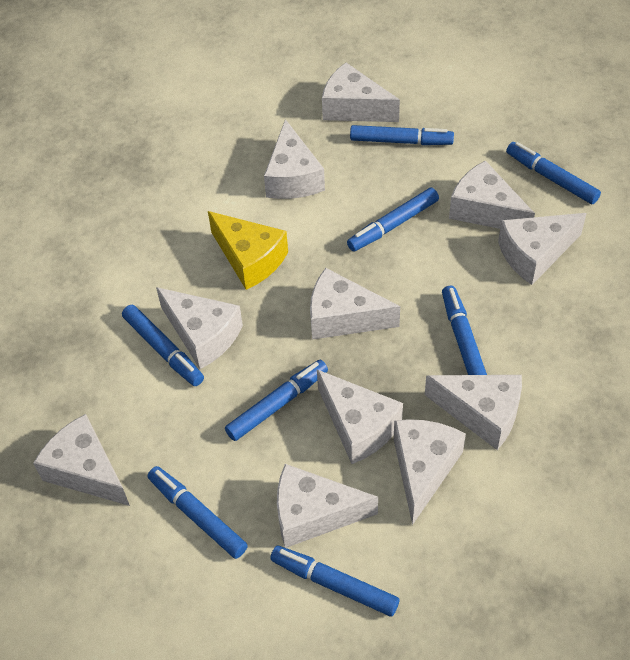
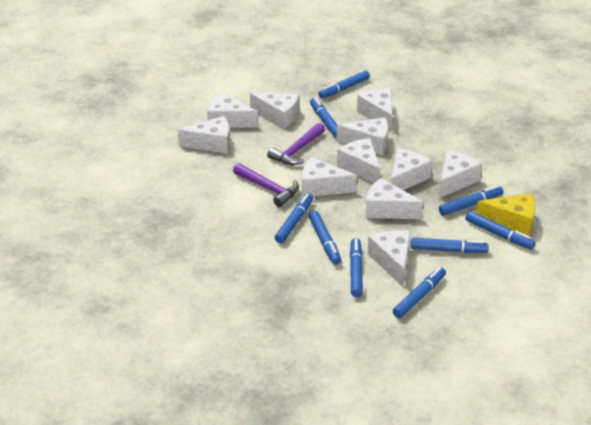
blue marker: [122,305,204,386] [148,466,248,559] [225,360,328,441] [270,546,399,617] [347,188,439,251] [350,125,454,145] [442,286,487,375] [506,142,601,204] = 8 -> [275,194,313,243] [309,211,341,265] [310,97,337,138] [318,70,370,99] [350,238,363,297] [393,267,446,318] [411,238,489,253] [439,185,504,216] [465,211,535,249] = 9
purple hammer: none = 0 -> [233,163,299,207] [267,123,325,165] = 2

